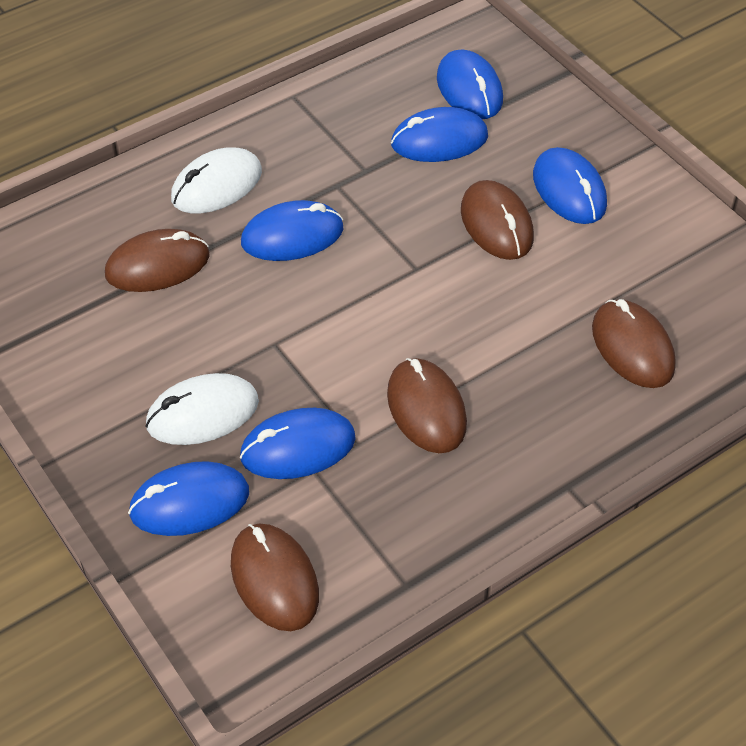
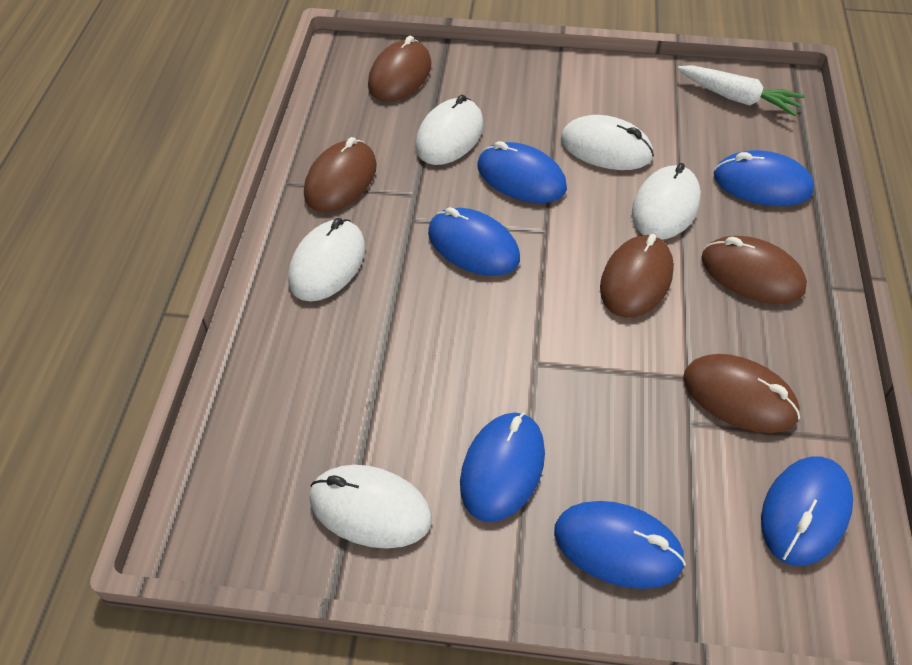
white carrot: none = 0 -> [677,65,805,117] = 1
white mouse: [145,373,259,445] [171,147,262,213] = 2 -> [288,218,365,301] [309,465,432,549] [415,94,483,165] [561,115,654,170] [632,163,701,240] = 5

